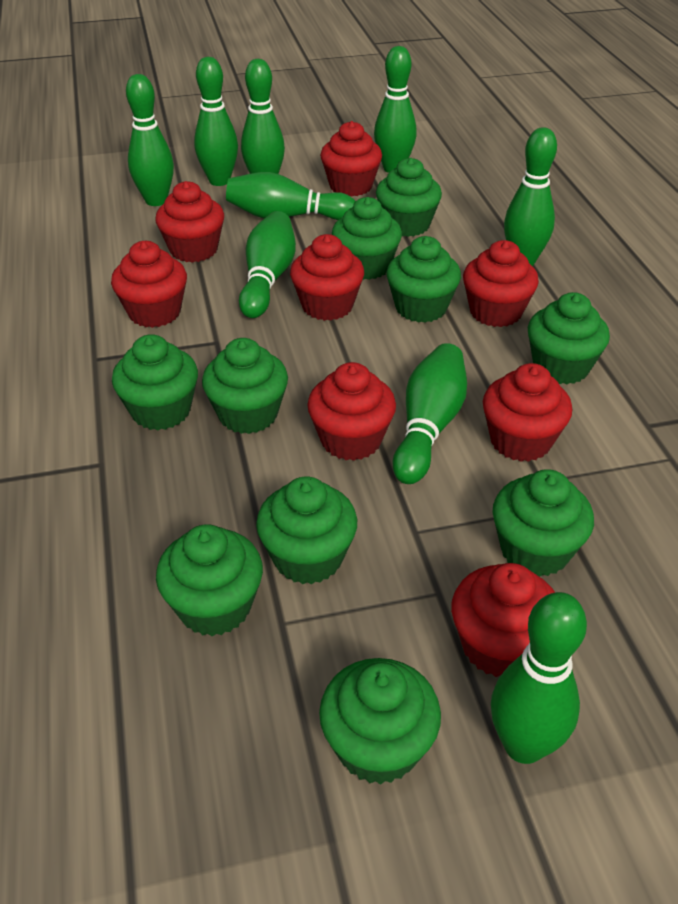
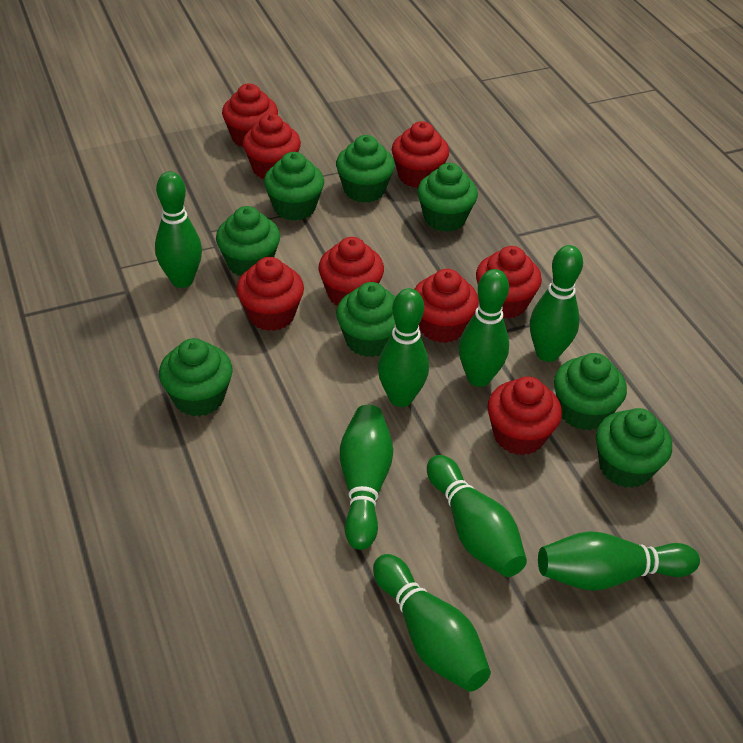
green bowling pin: [126,74,174,206] [194,57,238,186] [226,172,356,220] [239,211,296,318] [241,59,285,174] [374,46,417,173] [393,343,467,484] [491,592,587,764] [504,127,557,266] = 9 -> [155,171,202,288] [340,405,393,550] [373,554,491,692] [378,288,429,407] [427,455,527,577] [459,269,509,387] [530,245,583,362] [538,531,700,591] = 8
green cupcake: [112,334,198,430] [156,524,263,636] [202,338,288,434] [256,477,357,584] [319,658,441,784] [332,197,402,280] [376,158,442,237] [386,236,461,323] [492,469,594,577] [528,292,610,384] = 10 -> [159,338,233,417] [216,206,280,276] [264,152,324,221] [336,135,395,203] [336,282,395,357] [417,163,478,232] [554,353,627,430] [596,408,672,488] = 8

